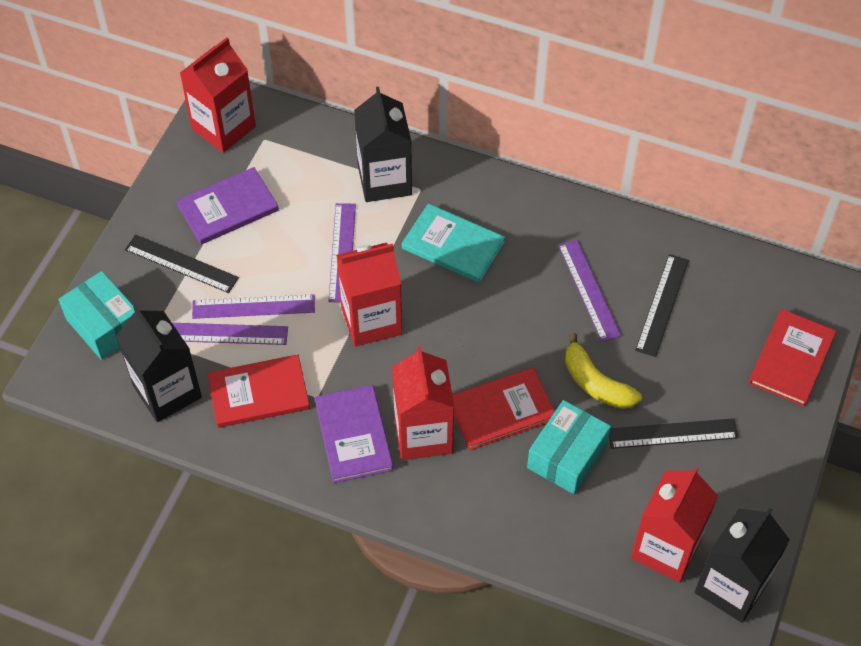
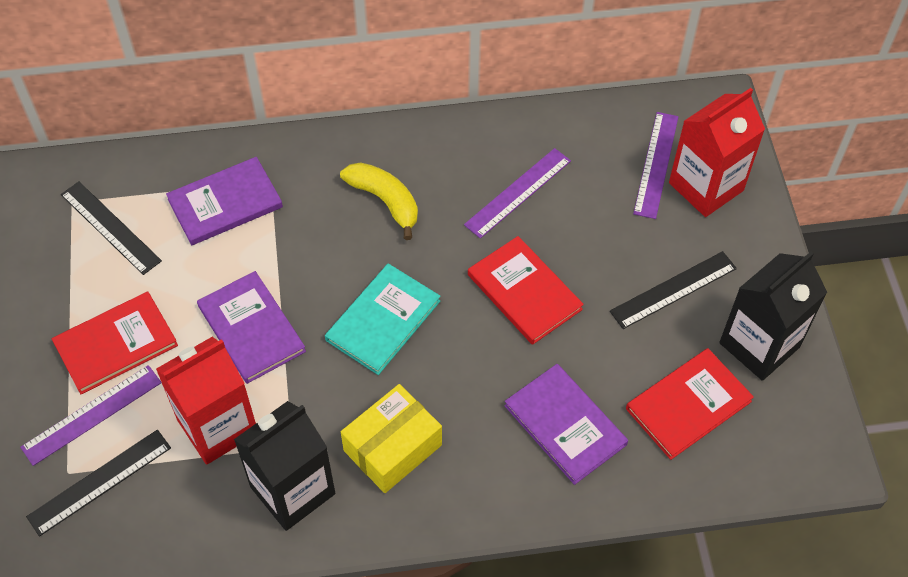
black carton: [116,305,202,422] [354,87,412,202] [695,508,790,623] = 3 -> [234,401,335,531] [719,251,827,381] = 2
purple book: [177,167,279,245] [315,385,394,483] = 2 -> [166,157,283,245] [197,271,306,384] [504,364,628,485] = 3
purple ruler: [172,323,288,345] [192,294,315,319] [329,203,356,303] [558,240,621,342] = 4 -> [20,365,162,466] [464,148,571,239] [633,112,678,219] = 3
red carton: [180,37,256,153] [336,242,402,347] [392,346,455,460] [631,467,718,583] = 4 -> [156,337,256,465] [669,88,765,217] = 2
turquoise box: [59,271,135,360] [527,400,611,494] = 2 -> none = 0
yellow box: none = 0 -> [341,384,442,493] = 1

